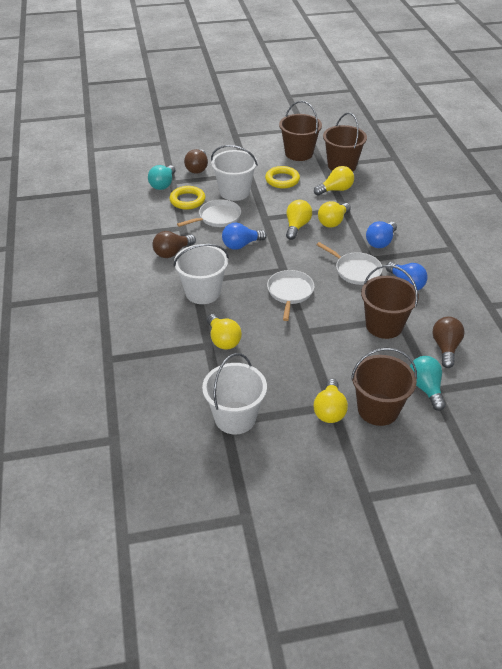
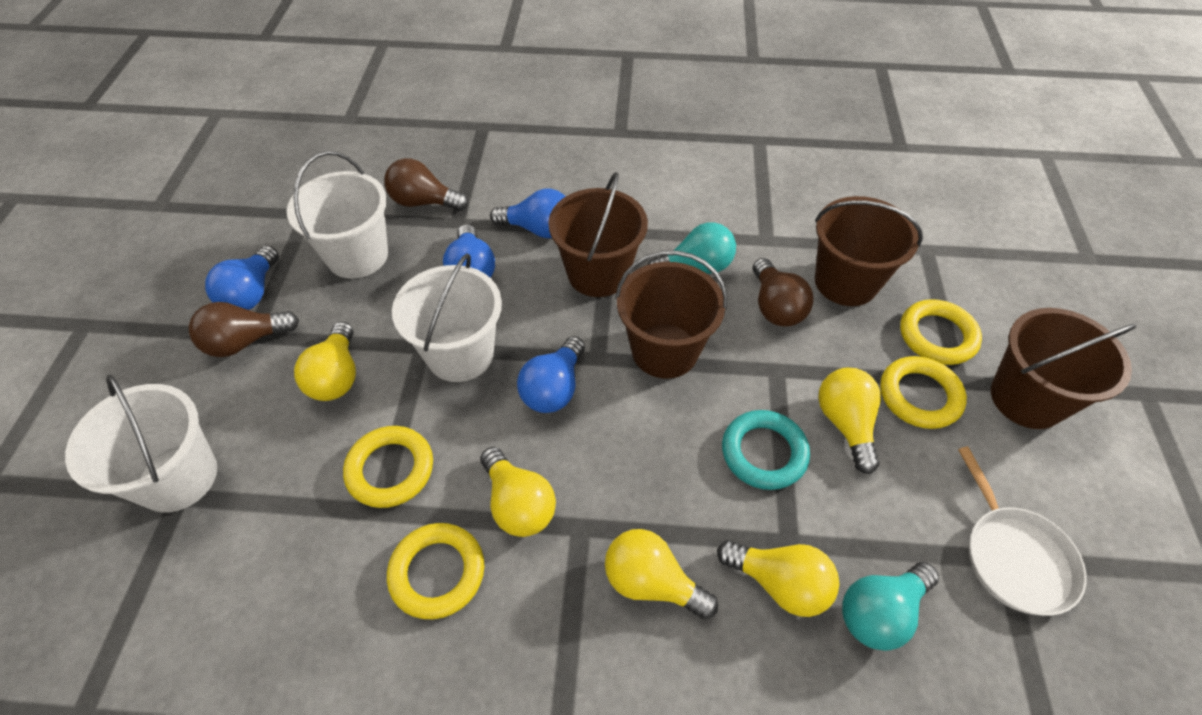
blue light bulb: [222,223,267,250] [366,221,397,248] [386,262,428,290] = 3 -> [205,246,279,310] [443,224,495,278] [490,189,566,238] [517,336,585,413] = 4
turquoise ring: none = 0 -> [722,410,810,490] = 1
white pan: [177,199,241,227] [267,270,314,321] [316,242,382,285] = 3 -> [958,446,1087,616] = 1
yellow ring: [169,186,205,210] [265,166,300,188] = 2 -> [343,426,433,508] [387,523,484,619] [880,356,967,429] [900,299,982,365] = 4

